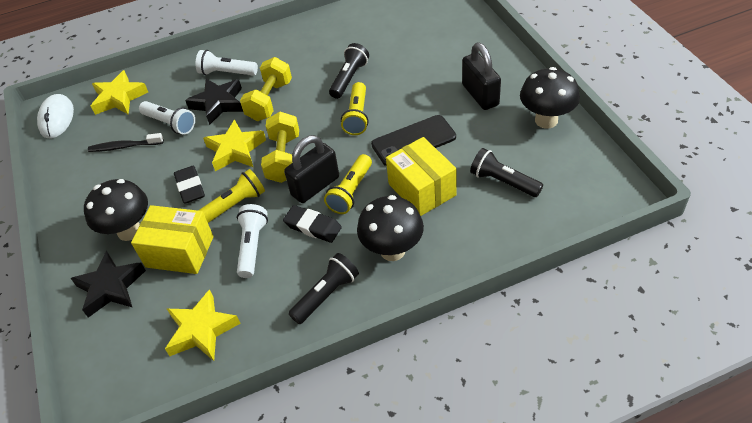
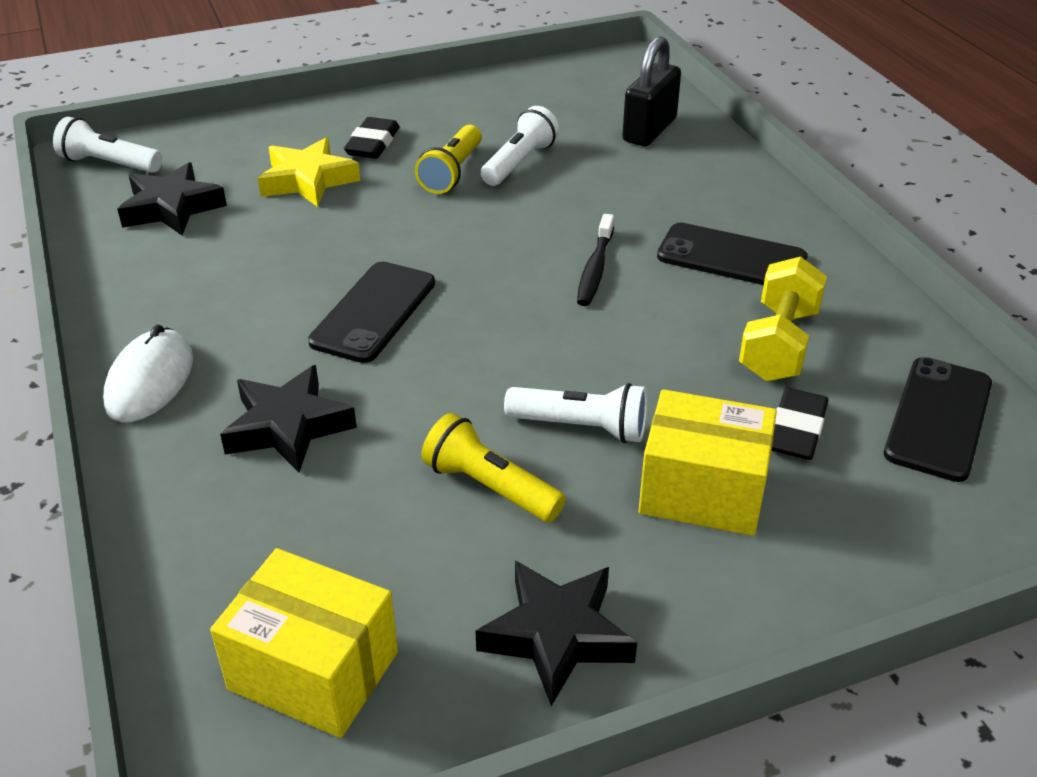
black flashlight: [288,253,359,324] [329,43,369,99] [470,148,543,197] = 3 -> none = 0
black mushroom: [84,179,148,241] [357,195,424,261] [520,67,580,128] = 3 -> none = 0
black padlock: [284,135,339,203] [462,43,501,110] = 2 -> [622,36,681,146] = 1
black phone: [371,115,456,166] = 1 -> [308,261,435,363] [657,223,807,285] [884,357,992,482] = 3
black star: [71,250,146,318] [185,79,243,125] = 2 -> [117,162,227,235] [220,365,357,473] [476,561,637,706] = 3
yellow dumbbell: [240,57,292,121] [261,112,299,183] = 2 -> [739,256,827,381] = 1
yellow flashlight: [198,169,265,223] [324,154,372,214] [341,82,369,135] = 3 -> [415,125,482,194] [421,413,566,522] = 2
yellow star: [91,70,148,115] [165,289,241,361] [203,119,266,171] = 3 -> [258,137,360,207] = 1

